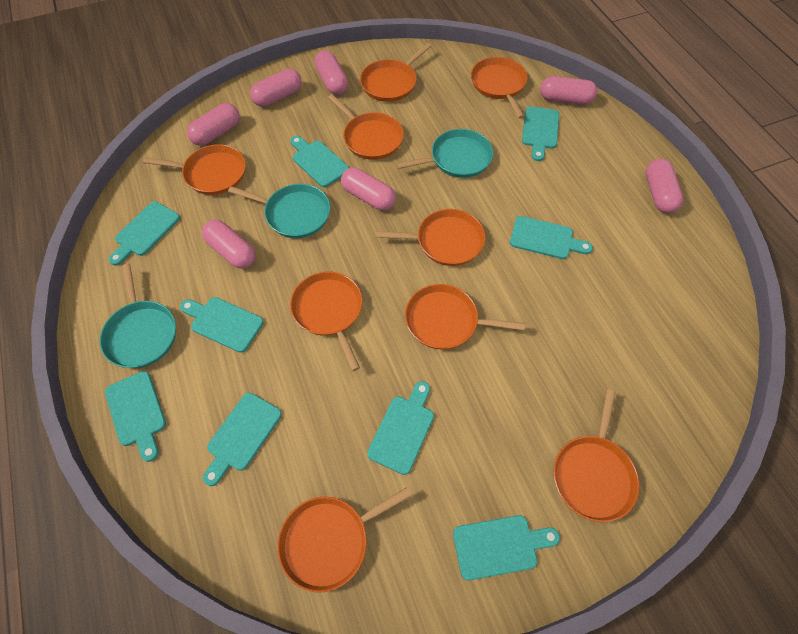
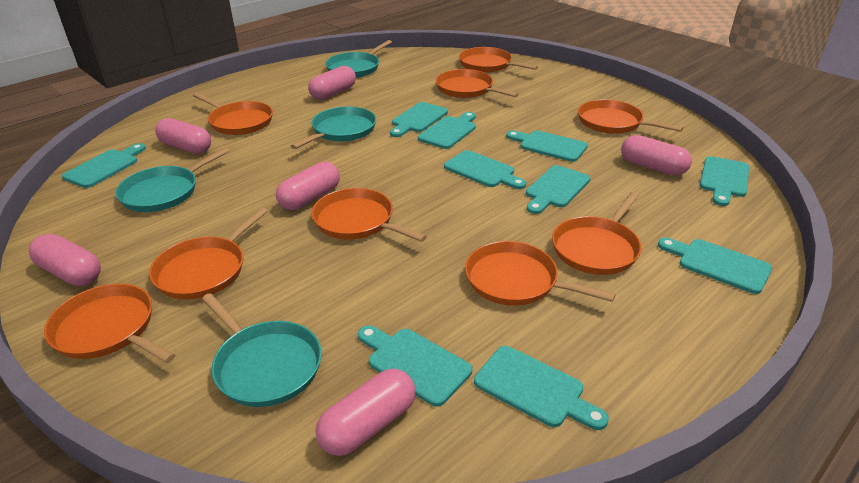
pink capsule: [187,103,240,146] [202,220,256,269] [250,69,302,107] [315,50,348,95] [341,168,396,210] [540,76,597,105] [646,159,683,213] = 7 -> [29,234,101,286] [155,118,211,154] [276,161,340,210] [308,66,356,100] [315,369,415,456] [621,135,692,176] = 6
turquoise cutting board: [105,371,166,462] [109,202,180,266] [180,297,264,353] [203,393,282,486] [290,136,349,187] [367,381,434,475] [453,515,560,580] [510,216,593,259] [522,107,559,161] = 9 -> [62,143,146,188] [358,325,472,407] [390,102,448,137] [418,112,476,149] [444,150,526,189] [474,346,609,430] [506,130,588,162] [526,165,590,214] [658,238,772,294] [700,156,749,206] = 10
turquoise pan: [100,264,176,368] [228,184,330,238] [396,129,493,178] = 3 -> [115,148,229,212] [202,293,322,407] [291,106,376,149] [325,40,392,78] = 4

